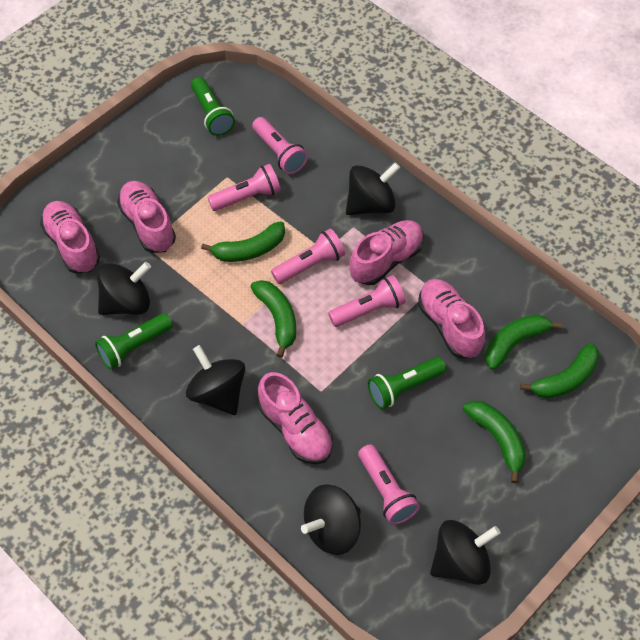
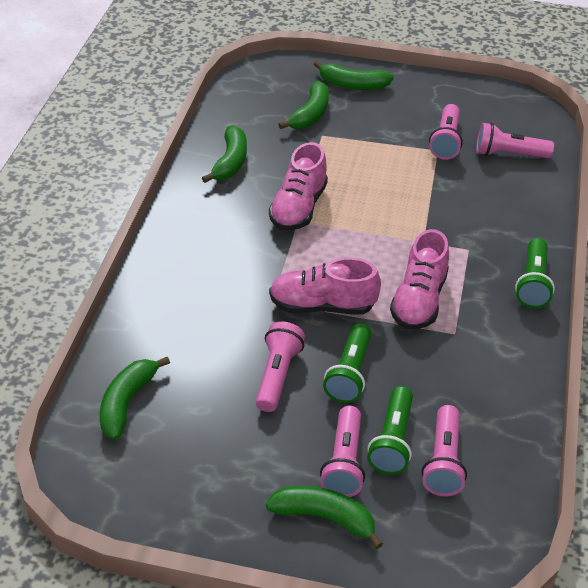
black spinning top: [98,262,151,315] [186,345,245,415] [301,484,361,555] [346,162,400,215] [430,520,500,585] = 5 -> none = 0
pink shoe: [40,201,100,274] [117,181,176,253] [258,372,333,464] [349,220,424,285] [418,279,485,358] = 5 -> [269,142,328,231] [269,258,381,314] [390,229,449,329] = 3

